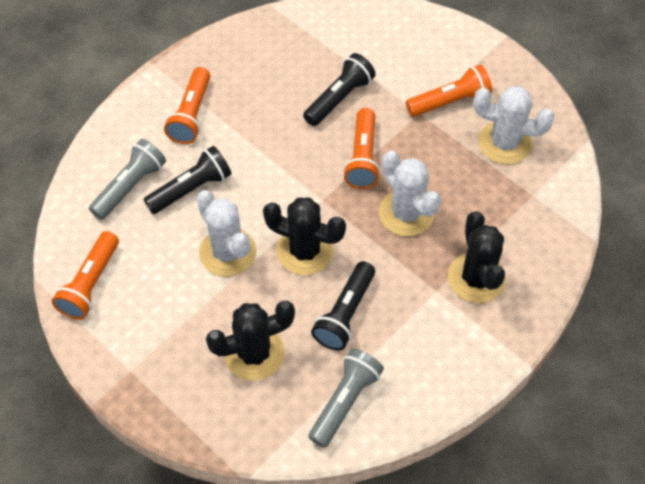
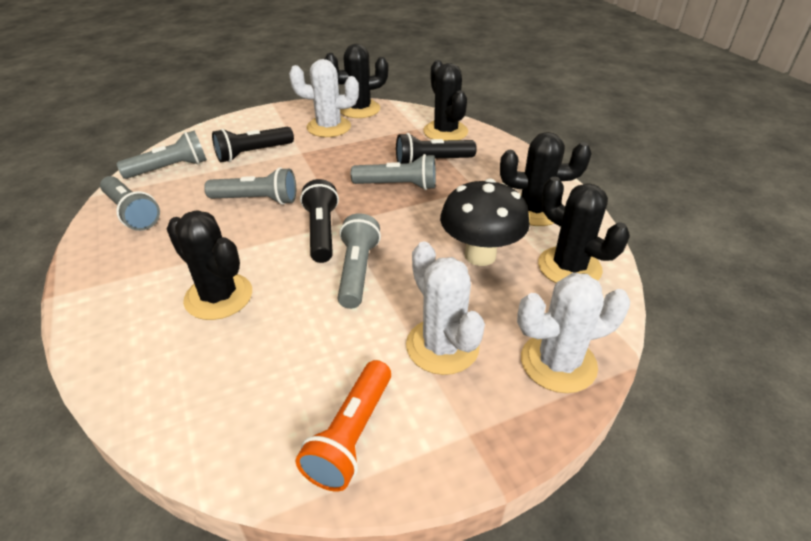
black cactus: [206,301,295,381] [263,197,346,275] [448,211,506,303] = 3 -> [167,210,252,320] [325,44,388,118] [423,60,468,140] [500,132,592,226] [538,177,630,283] = 5
black mushroom: none = 0 -> [440,179,530,266] = 1
grey flashlight: [89,139,166,220] [308,348,384,448] = 2 -> [100,176,160,231] [116,131,207,179] [204,167,296,205] [338,213,381,309] [351,154,436,190] = 5
orange flashlight: [52,231,119,320] [164,67,210,144] [343,108,380,189] [406,65,492,117] = 4 -> [296,360,391,491] = 1

